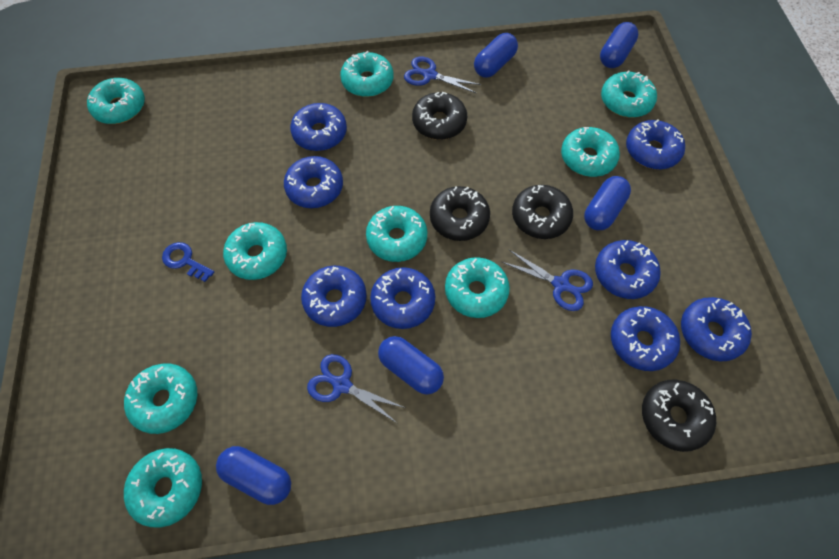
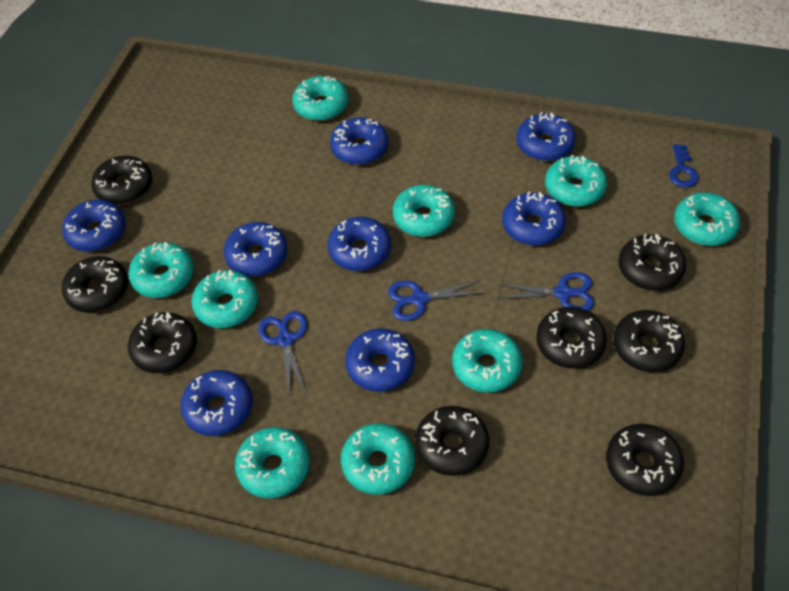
black donut: [412,92,467,140] [430,186,490,241] [512,185,573,239] [642,379,716,452] = 4 -> [62,256,128,313] [91,156,152,205] [128,312,197,373] [415,406,489,476] [536,307,607,369] [606,424,684,496] [613,310,685,372] [618,234,686,291] = 8
blue capsule: [216,446,291,505] [378,336,444,395] [474,33,518,78] [584,176,631,230] [600,22,639,68] = 5 -> none = 0

